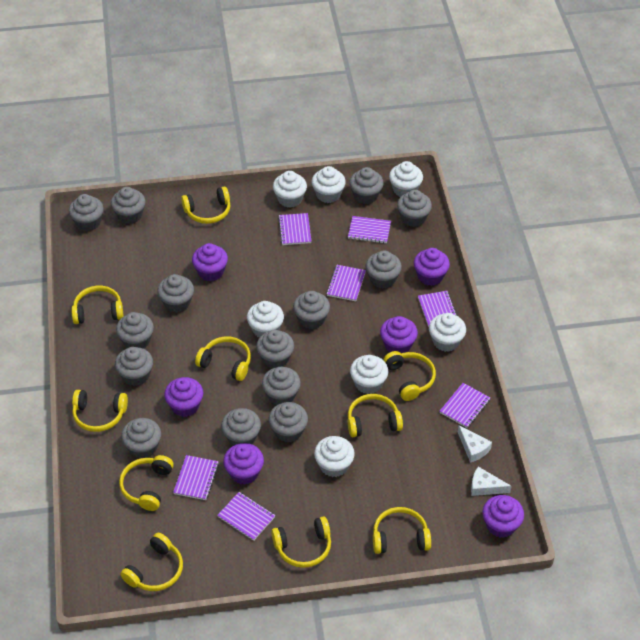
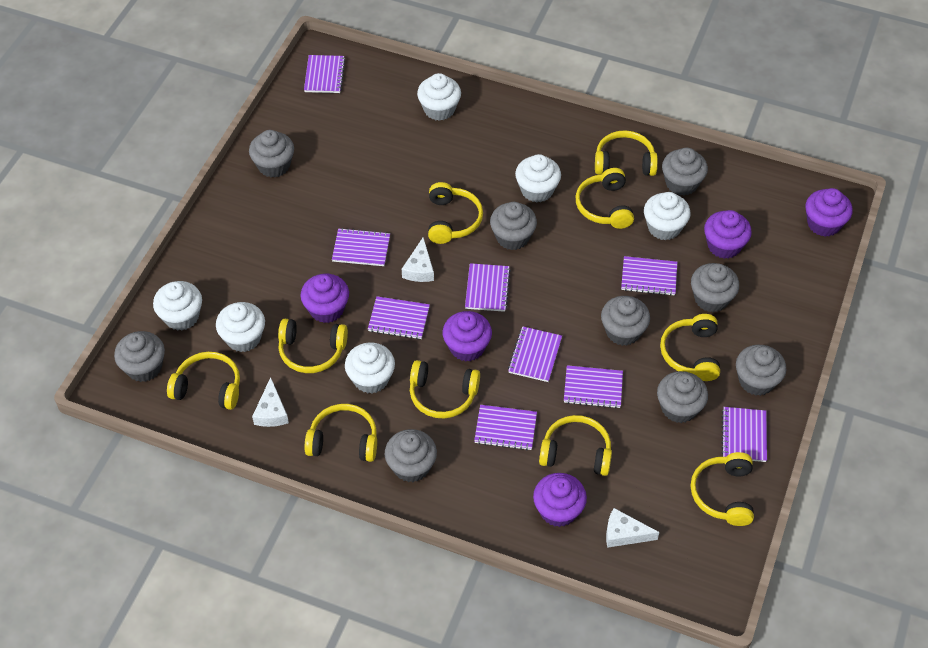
grey cupcake: [69,194,104,231] [111,187,145,224] [115,347,153,386] [116,312,154,349] [121,418,161,458] [157,274,194,313] [221,408,261,446] [256,330,294,368] [262,367,301,405] [269,402,308,443] [293,291,330,329] [349,167,384,204] [366,251,402,288] [397,190,432,227] = 14 -> [114,331,165,382] [249,130,294,178] [385,429,437,482] [490,202,537,250] [601,296,650,346] [657,371,708,423] [662,148,708,196] [691,263,739,312] [736,345,786,396] = 9
purple cupcake: [164,377,203,417] [192,243,228,281] [223,443,264,485] [380,316,418,353] [414,248,450,286] [482,495,524,538] = 6 -> [301,274,349,323] [443,311,492,362] [533,473,587,527] [704,210,752,259] [805,188,853,237] = 5
purple notebook: [173,455,219,500] [217,492,275,541] [278,213,312,245] [326,265,366,301] [348,216,391,244] [418,291,458,327] [440,383,490,428] = 7 -> [304,55,345,93] [332,228,390,266] [368,296,430,339] [465,263,511,312] [474,405,537,450] [508,326,562,382] [564,365,623,409] [621,256,677,296] [721,407,767,462] = 9
white cheese: [458,425,492,462] [471,467,512,496] = 2 -> [252,377,289,427] [402,237,434,282] [606,508,659,548] = 3
white cupcake: [247,301,284,338] [273,171,307,208] [311,166,346,203] [314,436,355,477] [350,355,388,394] [389,161,423,197] [429,313,466,352] = 7 -> [153,281,202,331] [216,302,265,352] [345,342,395,394] [417,73,461,121] [515,154,561,203] [644,192,691,240] = 6

